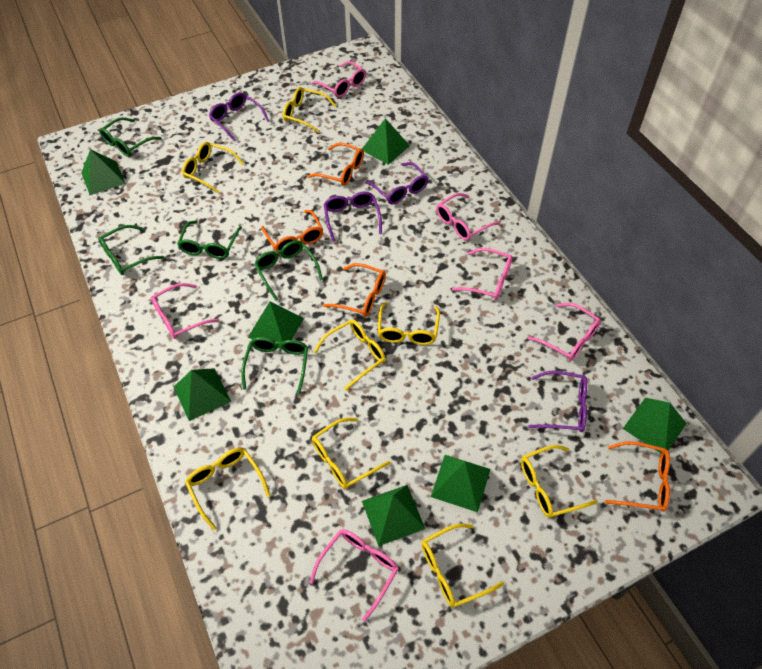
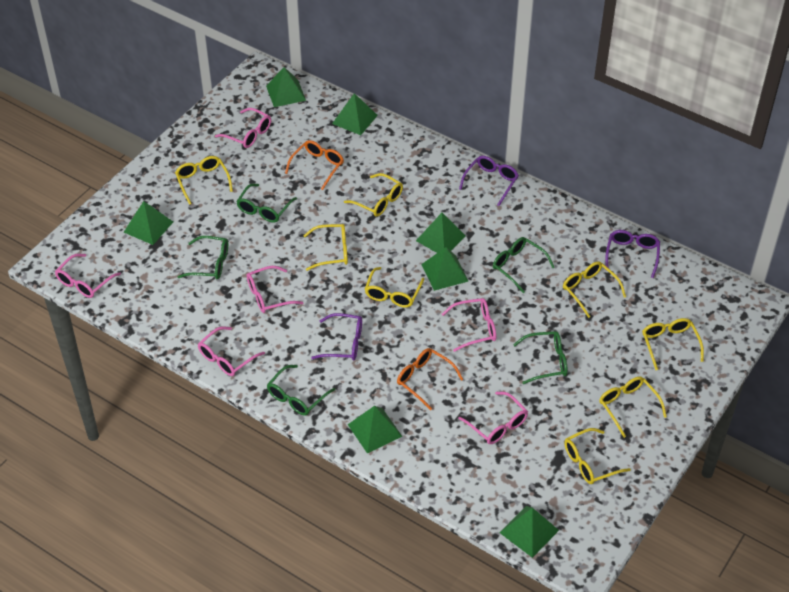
orange glasses: [261,210,323,254] [307,143,364,186] [323,263,386,317] [605,441,670,512] = 4 -> [285,140,344,190] [397,348,463,411] = 2
purple glasses: [209,92,269,142] [324,191,382,242] [366,162,428,204] [528,371,587,432] = 4 -> [311,313,362,361] [459,156,519,206] [605,230,660,278] = 3

